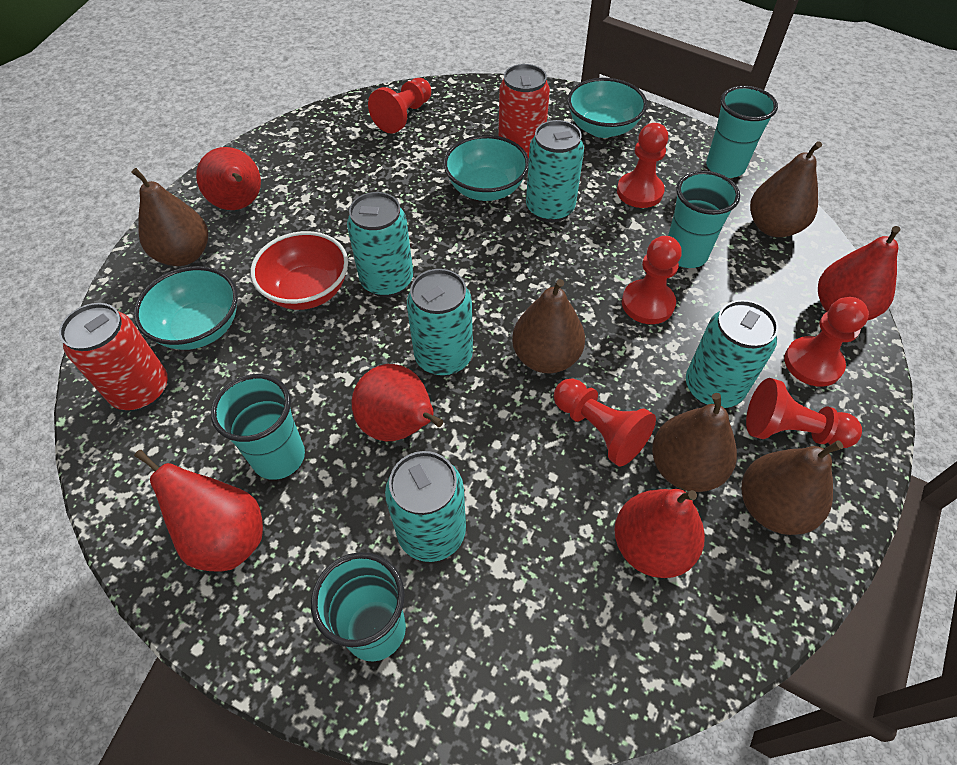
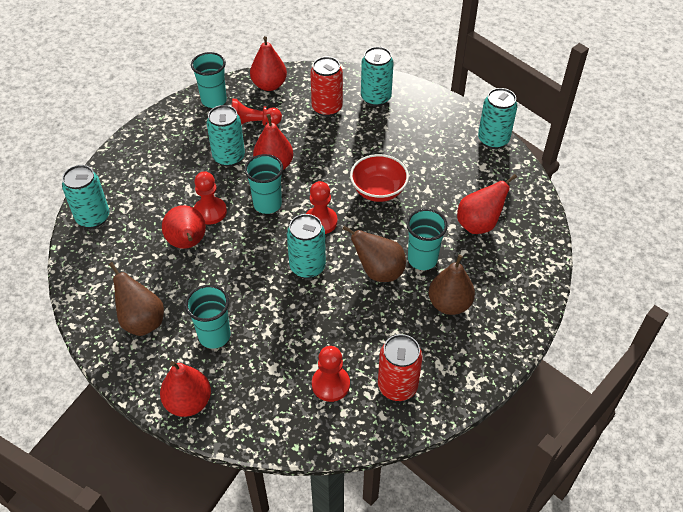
brown pear: [131,168,208,266] [512,279,585,373] [652,393,737,492] [742,440,843,535] [750,141,822,237] = 5 -> [109,262,164,336] [342,226,406,282] [429,255,475,315] = 3
red pawn: [368,78,431,134] [554,378,656,467] [617,123,668,208] [622,236,682,324] [746,378,862,448] [784,297,869,387] = 6 -> [194,171,227,225] [231,99,282,125] [306,181,338,234] [312,346,350,402] = 4
turquoise bowl: [134,266,238,350] [444,135,529,201] [567,78,647,138] = 3 -> none = 0

